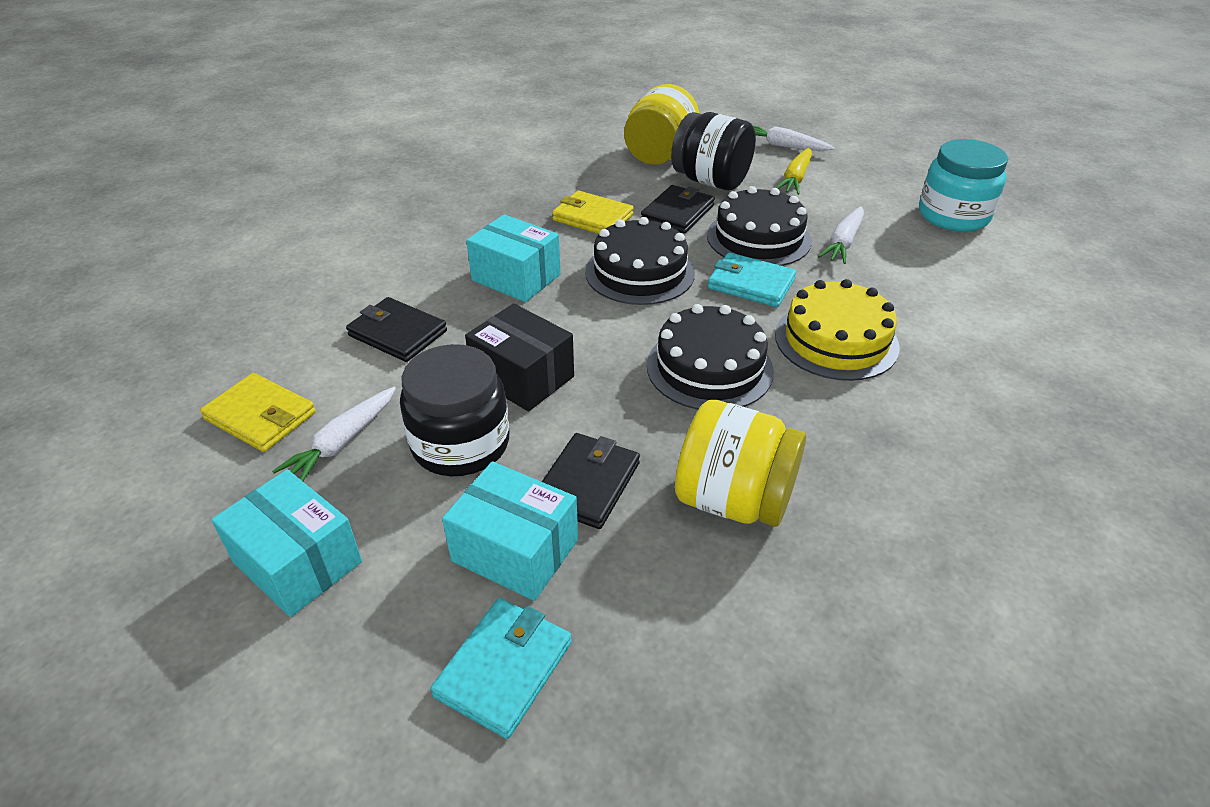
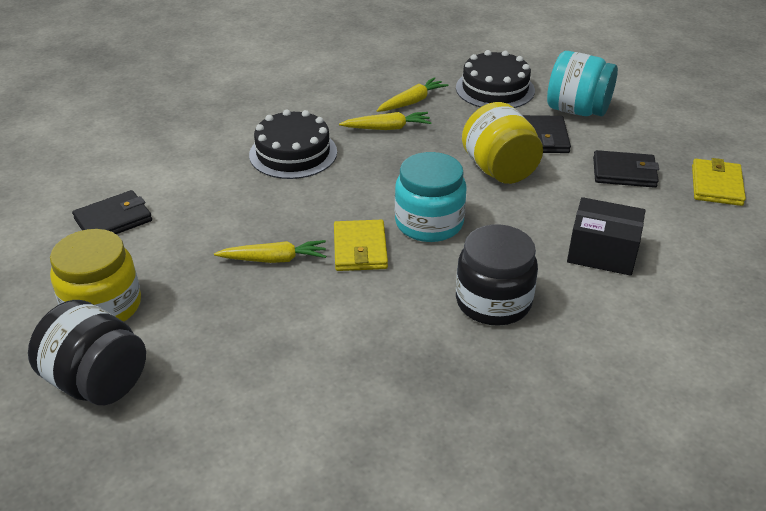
black cake: [585,217,695,305] [647,304,774,410] [707,186,812,266] = 3 -> [249,109,337,179] [456,50,535,108] = 2
turquoise box: [211,469,362,617] [442,461,578,601] [466,214,561,302] = 3 -> none = 0
turquoise jar: [919,139,1008,232] = 1 -> [395,152,467,242] [547,51,618,116] = 2
turquoise wallet: [430,598,572,739] [708,252,796,307] = 2 -> none = 0
white carrot: [272,387,396,481] [753,126,835,151] [818,206,864,264] = 3 -> none = 0
yellow cake: [775,279,900,381] = 1 -> none = 0
yellow carrot: [776,147,812,195] = 1 -> [214,240,326,263] [339,112,432,130] [377,77,448,112] = 3

